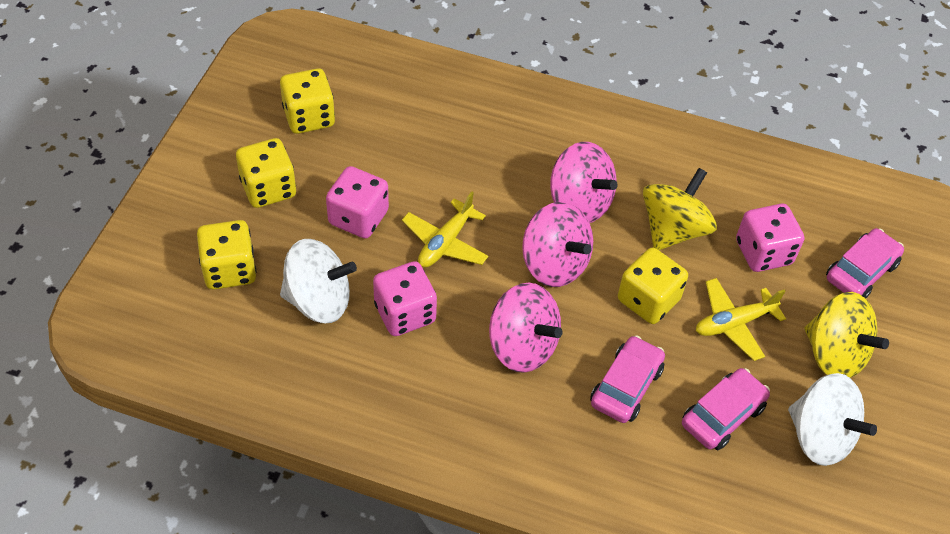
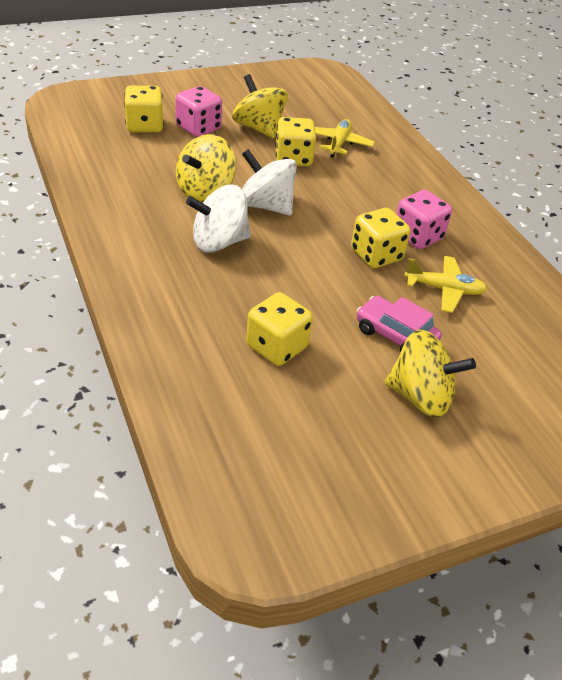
pink car: [590,335,665,423] [682,368,770,450] [826,228,904,299] = 3 -> [356,296,442,352] = 1
pink dice: [326,166,389,239] [373,261,437,336] [736,204,804,272] = 3 -> [176,86,222,137] [396,190,452,249] = 2
pink spinning top: [489,283,563,373] [522,202,593,287] [550,142,618,223] = 3 -> none = 0
yellow spinning top: [643,168,717,250] [805,292,889,378] = 2 -> [176,134,236,202] [232,74,288,138] [385,329,476,417] = 3

